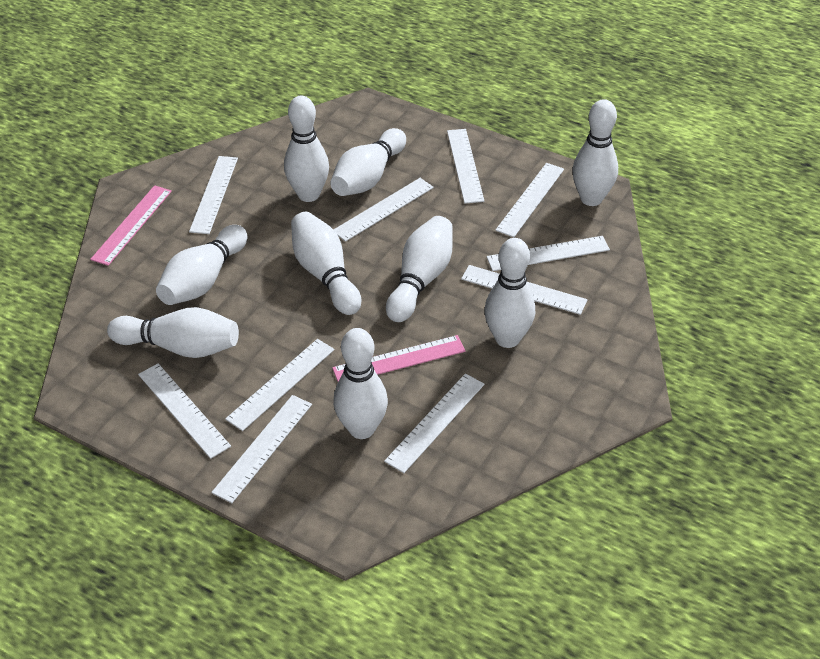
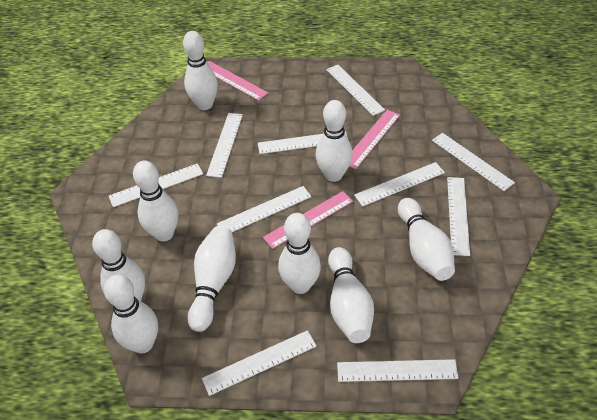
pink ruler: [90,185,172,266] [332,335,466,381] = 2 -> [207,61,268,101] [263,191,353,249] [349,110,400,169] = 3

